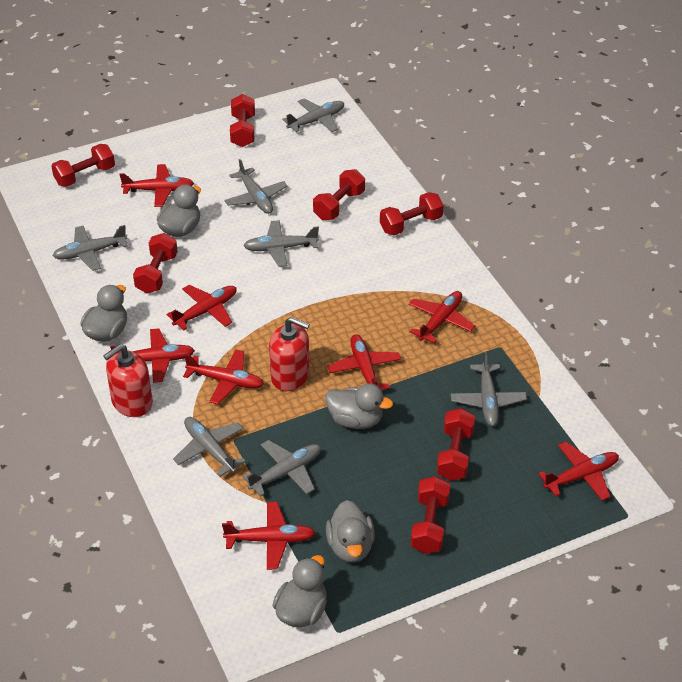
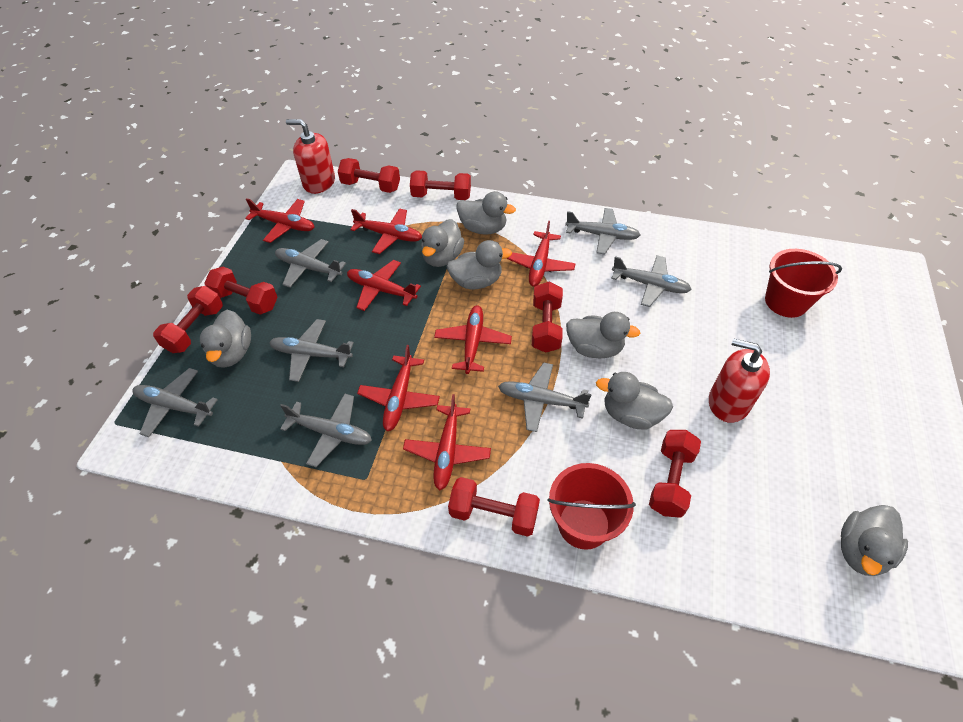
grey duck: [80,285,127,342] [157,184,201,237] [272,555,327,627] [325,383,393,429] [326,500,375,563] = 5 -> [200,310,251,368] [421,219,464,267] [446,240,512,290] [456,191,516,234] [566,312,640,359] [596,372,673,430] [841,505,908,576] = 7
red bucket: none = 0 -> [547,463,636,550] [765,249,842,318] = 2
red plane: [110,328,195,383] [120,164,194,207] [167,285,237,330] [183,350,264,404] [222,502,315,570] [327,334,401,390] [409,291,475,343] [538,442,619,501] = 8 -> [245,198,315,243] [347,260,421,311] [350,208,422,254] [357,345,440,431] [403,394,491,490] [434,305,512,374] [506,221,576,287] = 7

